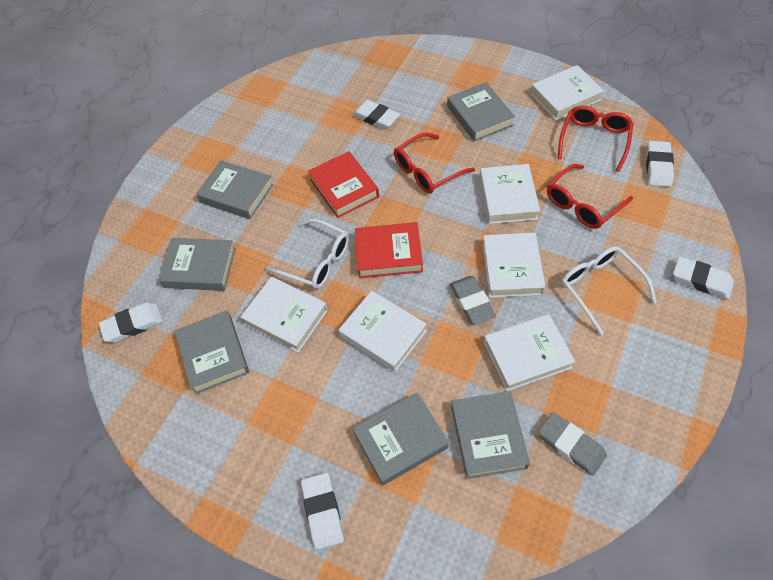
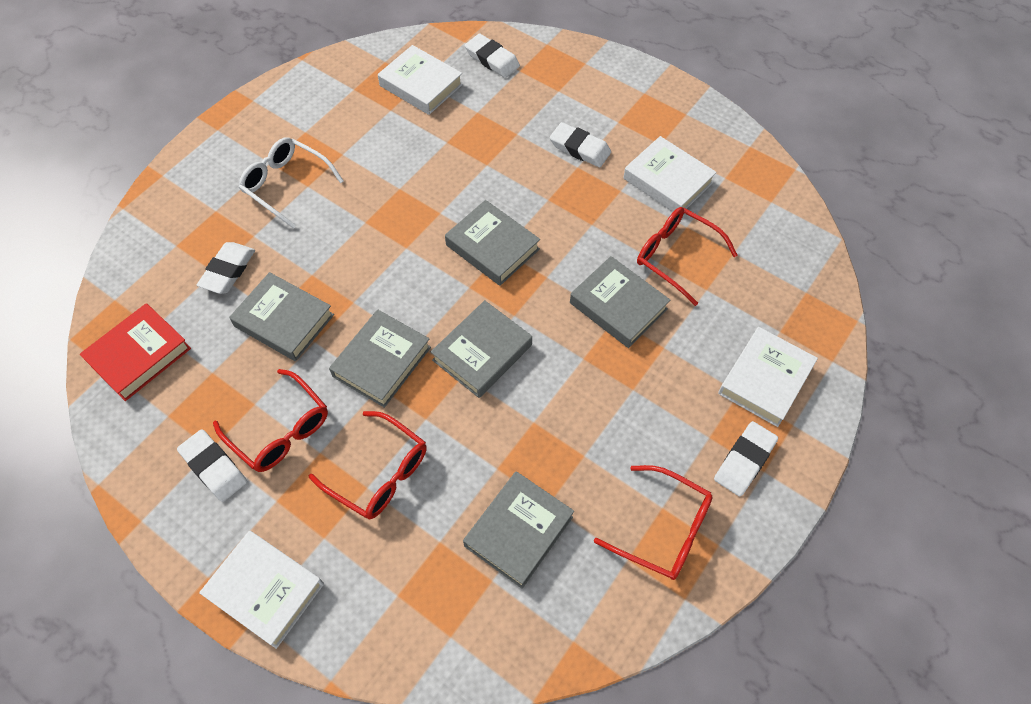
grey eraser: [450,276,496,324] [538,412,607,476] = 2 -> none = 0
red book: [308,151,379,218] [355,222,423,278] = 2 -> [80,303,191,401] = 1
red glasses: [394,133,475,194] [547,164,633,229] [557,105,634,172] = 3 -> [213,369,328,472] [309,411,427,520] [594,465,713,580] [637,207,738,306] = 4
white book: [240,277,328,353] [339,291,427,372] [480,164,540,224] [482,233,546,298] [484,314,575,391] [530,65,604,120] = 6 -> [199,531,324,649] [378,45,463,115] [623,136,717,212] [718,327,818,427] = 4
white glasses: [266,219,349,289] [561,246,657,335] = 2 -> [239,137,343,229] = 1

